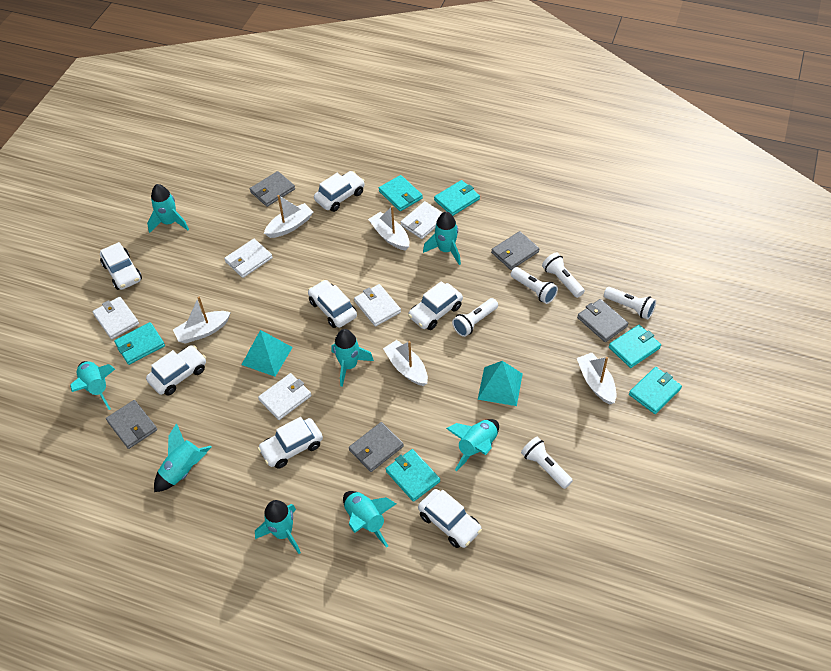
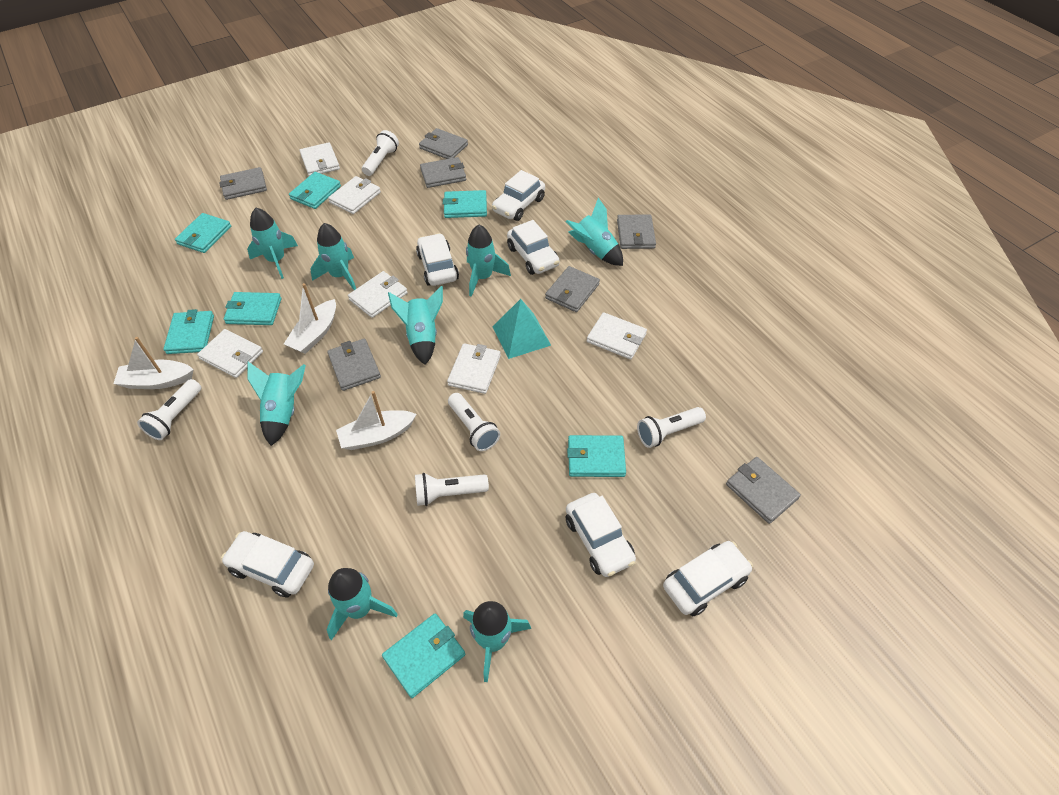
grey wallet: [106,400,157,449] [250,171,295,207] [349,422,404,472] [491,231,539,270] [577,299,628,342] = 5 -> [219,167,267,200] [327,338,381,391] [419,128,468,159] [420,157,466,188] [545,266,600,312] [617,214,656,249] [726,457,801,524] = 7
turquoise pyramid: [241,330,293,377] [478,361,523,406] = 2 -> [492,299,551,359] = 1
turquoise wallet: [114,322,165,365] [379,175,423,211] [386,449,440,502] [434,180,480,216] [609,325,661,368] [629,367,682,414] = 6 -> [163,309,214,354] [175,213,231,253] [224,292,282,325] [289,172,341,209] [382,613,465,698] [443,190,487,218] [567,435,626,477] = 7
white boat: [173,296,231,344] [264,195,313,238] [368,206,410,251] [383,340,428,386] [577,353,616,405] = 5 -> [113,337,194,389] [284,283,336,354] [336,391,417,450] = 3
white car: [100,242,142,290] [146,345,206,396] [258,417,323,469] [308,280,357,328] [314,171,365,212] [408,281,463,330] [418,489,482,548] = 7 -> [221,531,314,598] [416,233,459,286] [492,170,545,221] [507,220,560,275] [565,493,636,577] [663,541,753,616] = 6
white wallet: [93,297,139,339] [224,239,273,278] [258,373,312,420] [354,284,401,327] [400,201,443,239] = 5 -> [197,329,263,378] [300,142,340,176] [328,176,381,214] [348,271,408,318] [447,343,501,394] [587,312,647,359] = 6

